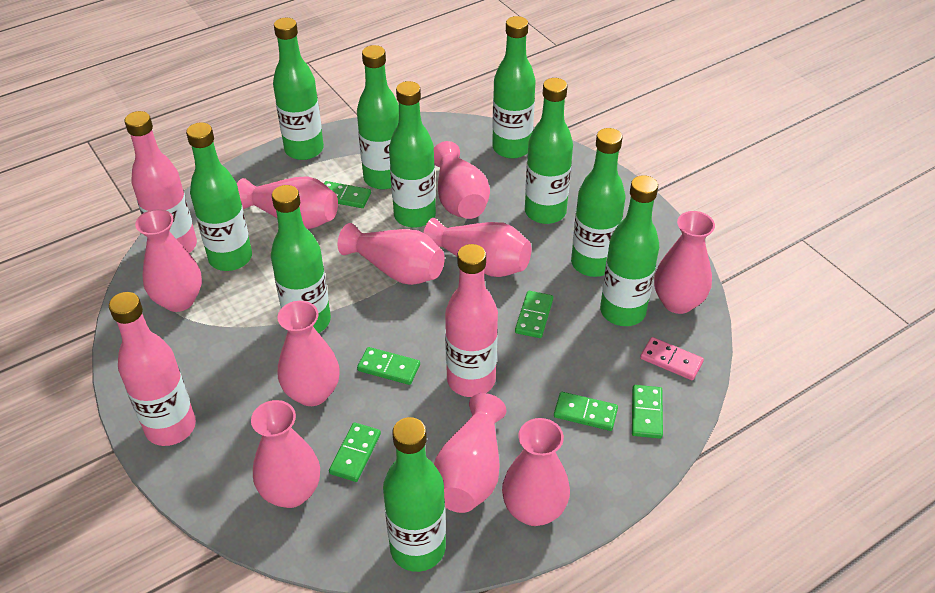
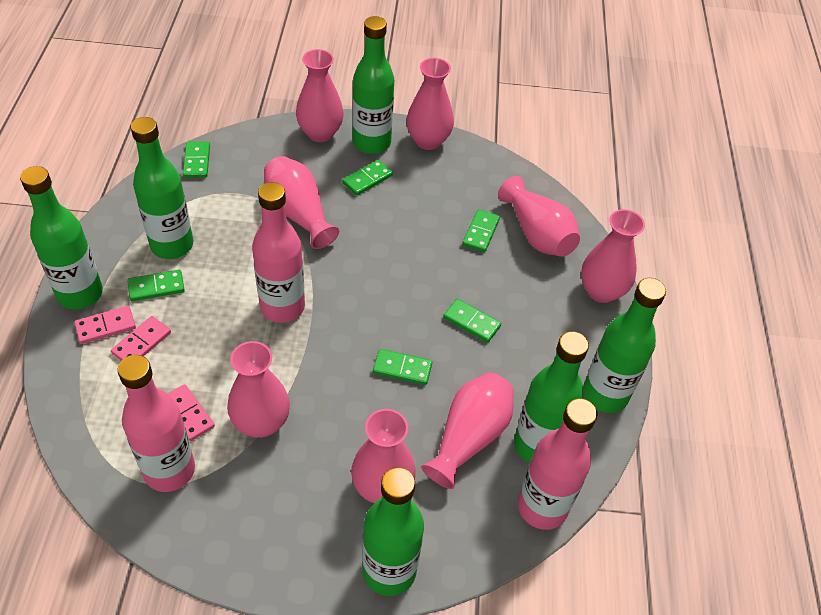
green bottle: [186,122,252,271] [271,185,331,333] [273,18,324,160] [357,45,399,189] [383,417,446,572] [389,81,436,228] [492,16,536,159] [525,78,573,224] [571,128,625,277] [600,175,659,326] = 10 -> [20,166,103,310] [131,117,193,259] [353,16,394,154] [362,467,424,596] [514,331,589,463] [583,278,666,413] = 6
pink domino: [640,337,704,380] = 1 -> [74,306,136,344] [111,316,171,361] [168,384,215,441] = 3
pink vase: [135,209,202,312] [237,177,338,229] [251,400,320,508] [277,301,340,406] [338,223,445,285] [423,218,532,277] [434,141,490,219] [434,393,506,513] [502,418,570,526] [654,211,715,314] = 10 -> [227,341,290,438] [264,156,339,249] [296,49,344,142] [351,409,416,503] [406,58,454,150] [421,372,514,489] [498,176,580,257] [581,209,645,303] = 8

